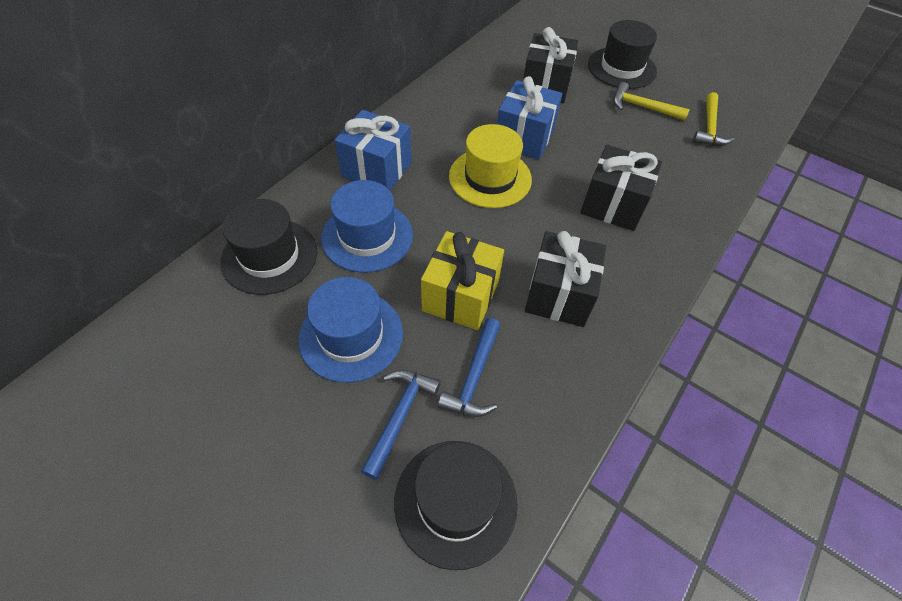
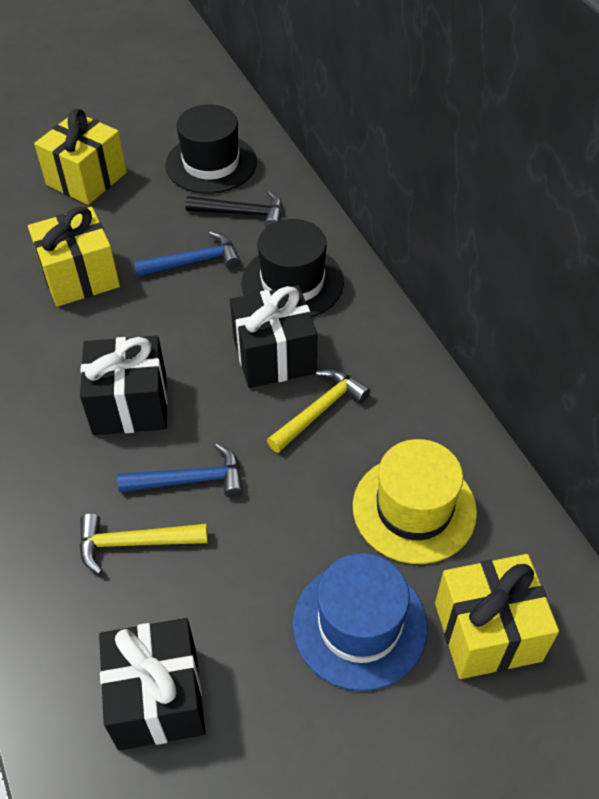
black hammer: none = 0 -> [185,191,282,227] = 1
black hat: [221,199,317,295] [394,441,518,570] [588,20,657,89] = 3 -> [165,104,257,194] [241,219,344,318] = 2
blue gift: [335,110,412,191] [497,76,562,159] = 2 -> none = 0
blue hat: [299,277,403,383] [321,180,413,273] = 2 -> [293,553,428,691] = 1
yellow gift: [421,231,504,330] = 1 -> [28,207,120,307] [34,109,127,205] [435,554,559,679] = 3

